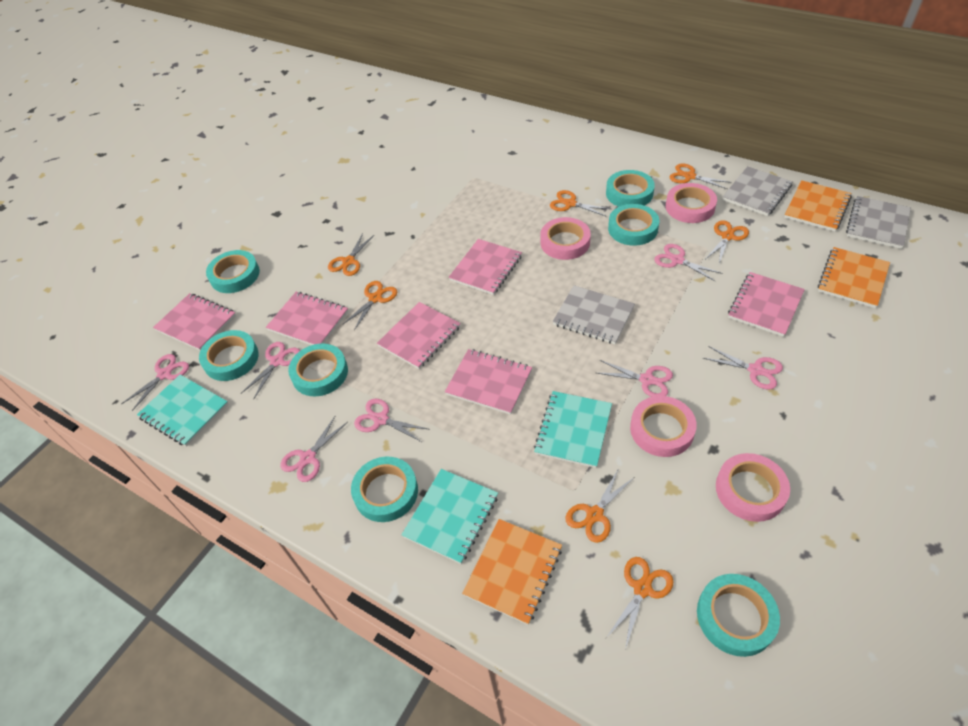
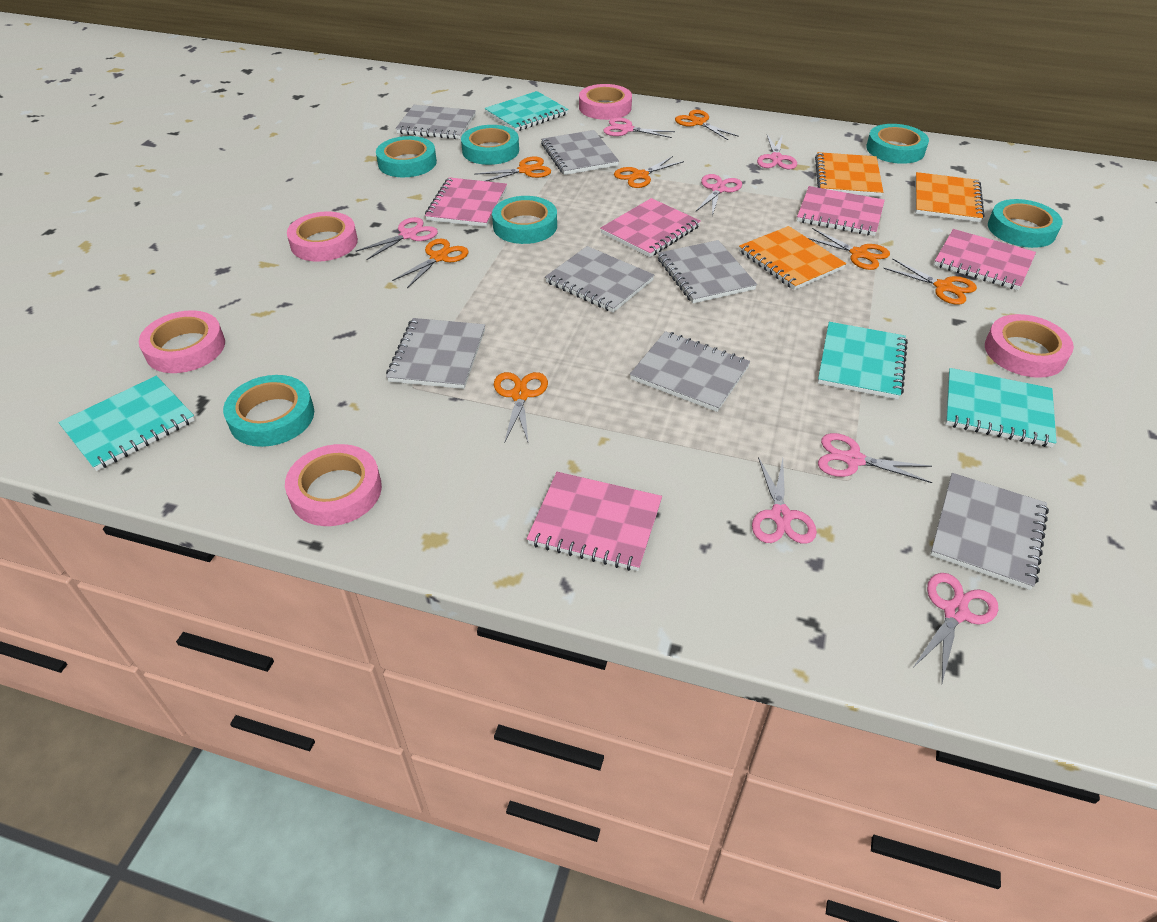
grey notebook: [553,285,635,344] [722,166,793,216] [846,196,911,249] = 3 -> [386,318,485,389] [395,105,476,139] [541,130,619,175] [545,246,654,313] [630,331,750,412] [658,240,757,304] [930,473,1049,590] = 7
pink notebook: [153,293,236,351] [266,292,348,345] [377,302,461,369] [445,349,532,415] [449,239,522,295] [728,272,805,337] = 6 -> [425,177,507,227] [527,472,662,571] [600,198,701,257] [797,186,885,236] [934,229,1036,290] = 5
pink tape: [540,217,591,260] [630,396,697,457] [666,183,717,223] [716,453,790,522] = 4 -> [139,310,225,373] [285,444,382,526] [287,211,358,262] [579,84,632,120] [985,314,1074,378] = 5
turquoise notebook: [137,374,229,446] [401,469,498,564] [534,391,612,468] = 3 -> [58,376,195,471] [485,91,569,132] [818,322,908,399] [945,368,1057,447] = 4
turquoise tape: [199,330,259,381] [206,250,260,293] [288,344,348,396] [351,457,418,522] [606,170,655,207] [608,204,659,246] [697,574,780,657] = 7 -> [223,375,314,447] [376,136,437,177] [461,125,519,165] [492,196,557,244] [866,124,929,164] [988,199,1063,248] = 6

